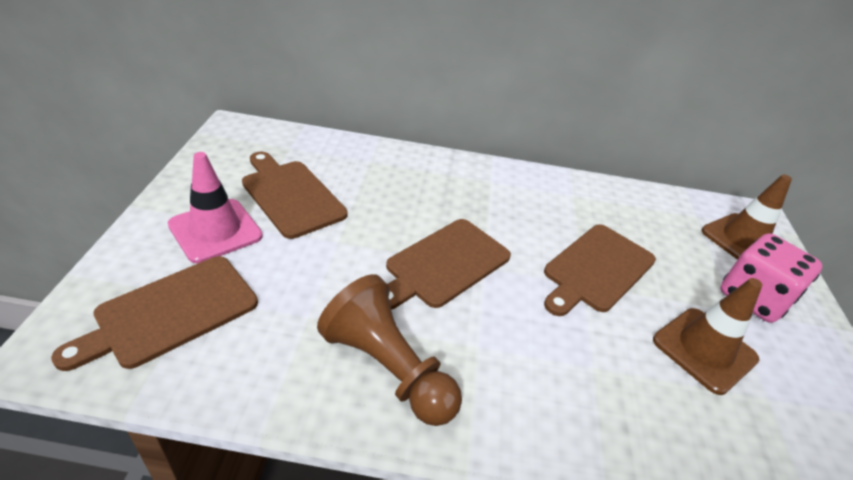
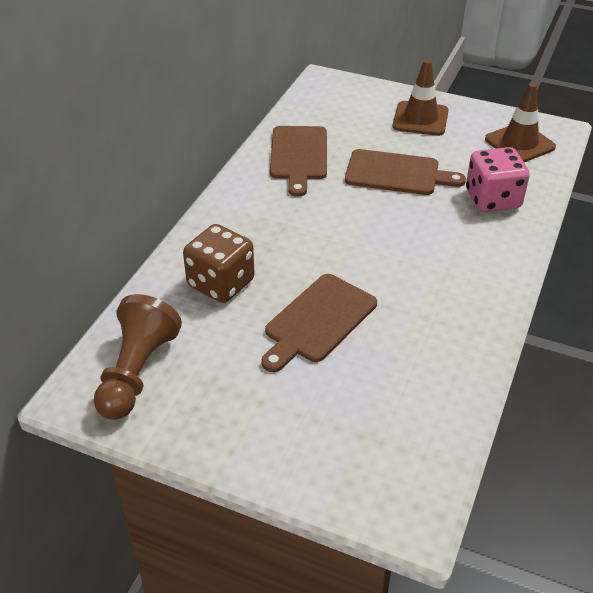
brown cutting board: [51,256,258,371] [242,151,348,239] [386,219,511,310] [544,224,656,316] = 4 -> [261,274,377,372] [270,126,327,197] [345,149,466,195] = 3
brown dice: none = 0 -> [183,224,255,303] = 1
pink traffic cone: [168,152,263,263] = 1 -> none = 0

